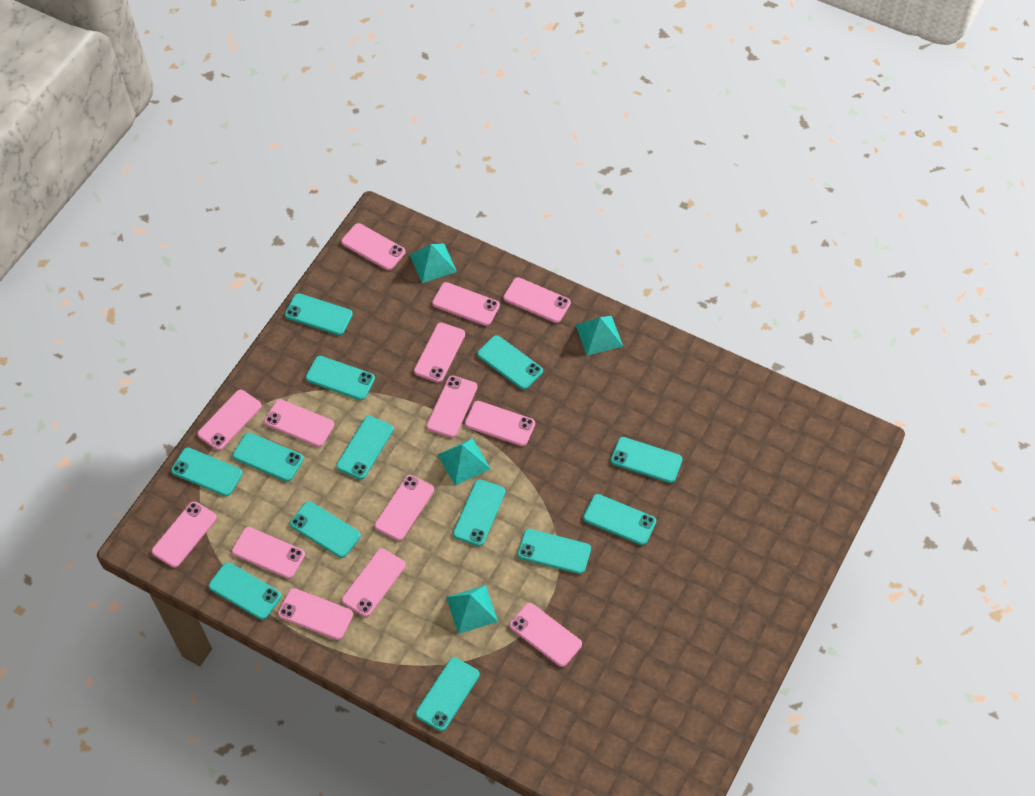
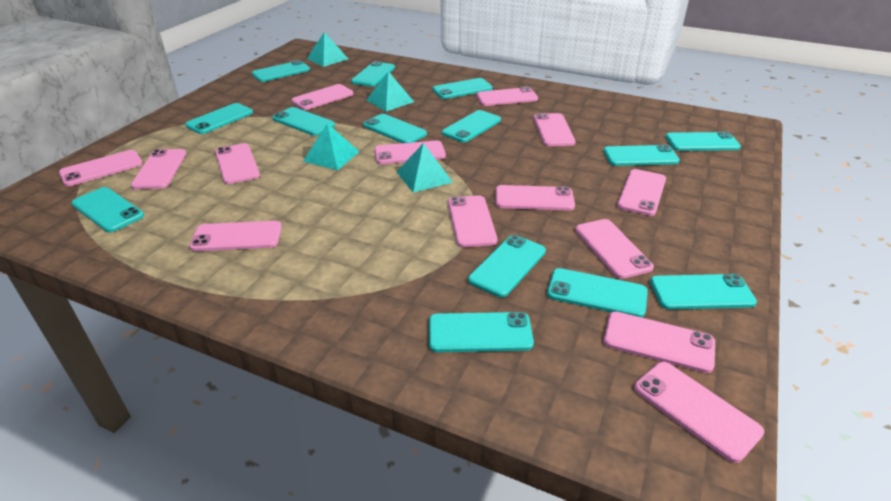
turquoise phone: [171,448,243,496] [209,562,281,620] [232,433,303,482] [285,293,353,335] [290,501,361,558] [306,356,375,400] [336,416,393,480] [416,657,480,731] [453,479,505,546] [477,335,543,390] [517,529,591,574] [583,494,656,545] [611,437,682,483] = 13 -> [71,187,144,232] [185,103,253,134] [252,60,310,82] [273,107,335,136] [351,61,395,87] [363,114,427,143] [429,312,534,352] [432,78,493,99] [442,110,501,142] [468,235,546,297] [547,268,648,318] [603,145,680,166] [650,274,757,309] [666,132,741,151] = 14

